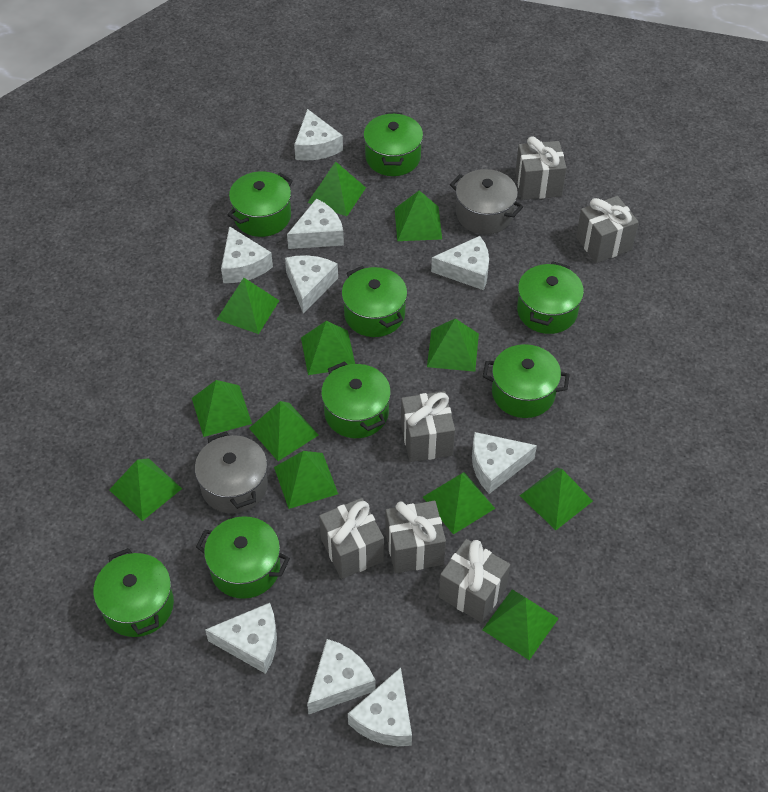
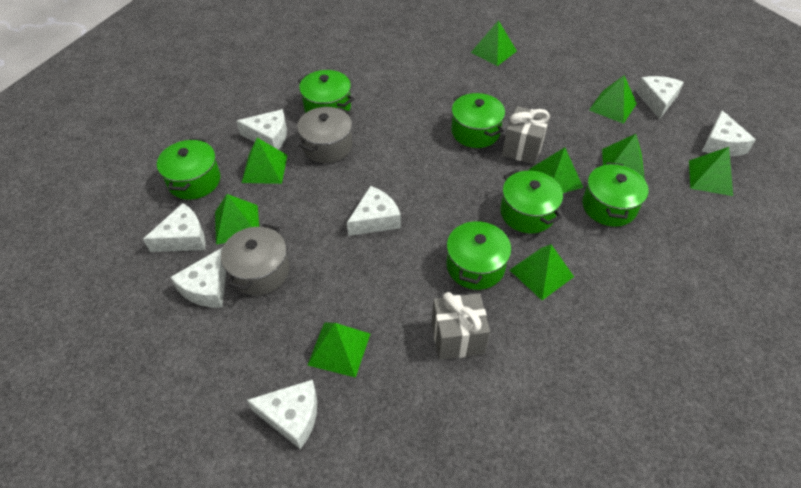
green pot: [93,548,174,637] [196,516,290,599] [228,171,293,237] [321,361,391,438] [342,266,407,337] [363,112,423,176] [483,344,570,418] [517,261,584,334] = 8 -> [157,138,220,199] [298,70,354,113] [446,218,511,290] [451,93,505,148] [500,170,563,233] [582,162,649,227] = 6
green pyramid: [109,458,182,521] [192,380,252,437] [216,278,280,334] [249,401,318,461] [274,451,338,509] [301,321,355,375] [308,162,366,216] [395,191,442,241] [423,472,495,534] [427,318,479,372] [482,590,559,660] [519,467,593,530] = 12 -> [215,194,259,244] [242,138,287,184] [308,323,370,378] [471,20,517,66] [510,244,574,300] [529,147,583,193] [589,76,637,124] [602,134,645,179] [689,147,733,196] = 9
grey gift: [319,498,384,579] [386,501,446,573] [401,391,455,462] [439,539,510,623] [515,136,567,200] [576,196,639,263] = 6 -> [432,292,490,360] [502,106,551,165] = 2
white cheese: [205,603,277,674] [221,226,273,283] [285,255,338,314] [287,199,344,249] [294,109,343,161] [307,639,376,714] [348,667,412,746] [431,236,489,290] [472,432,537,494] = 9 -> [143,203,206,252] [170,248,226,308] [236,109,287,150] [247,380,317,449] [347,186,401,236] [636,76,684,119] [702,110,756,156] = 7

